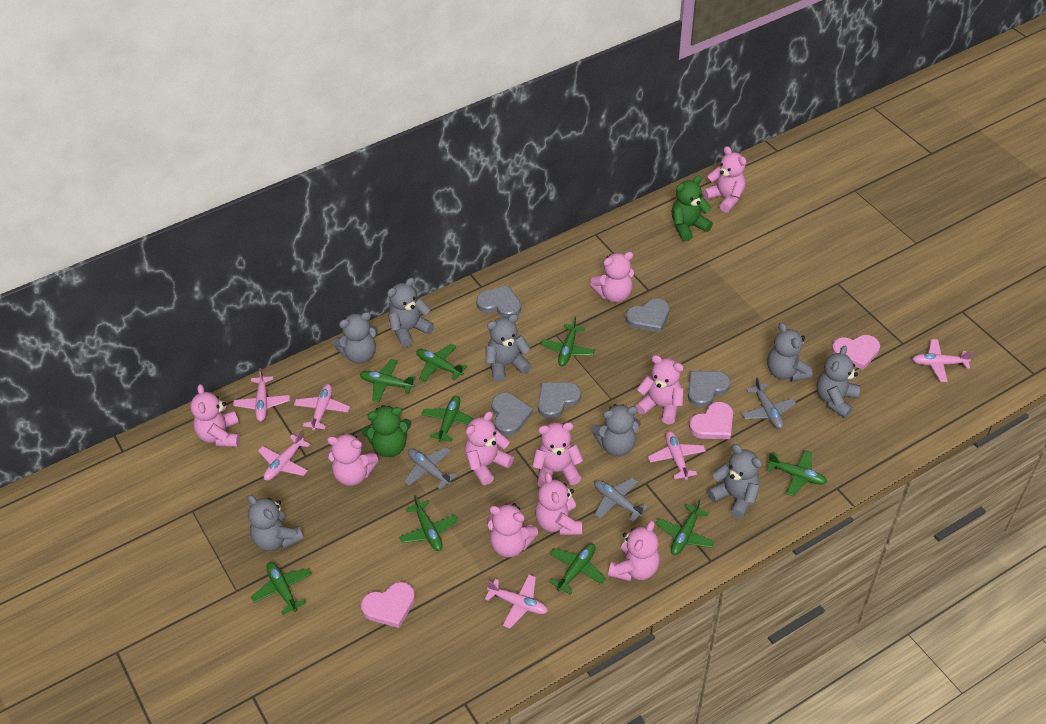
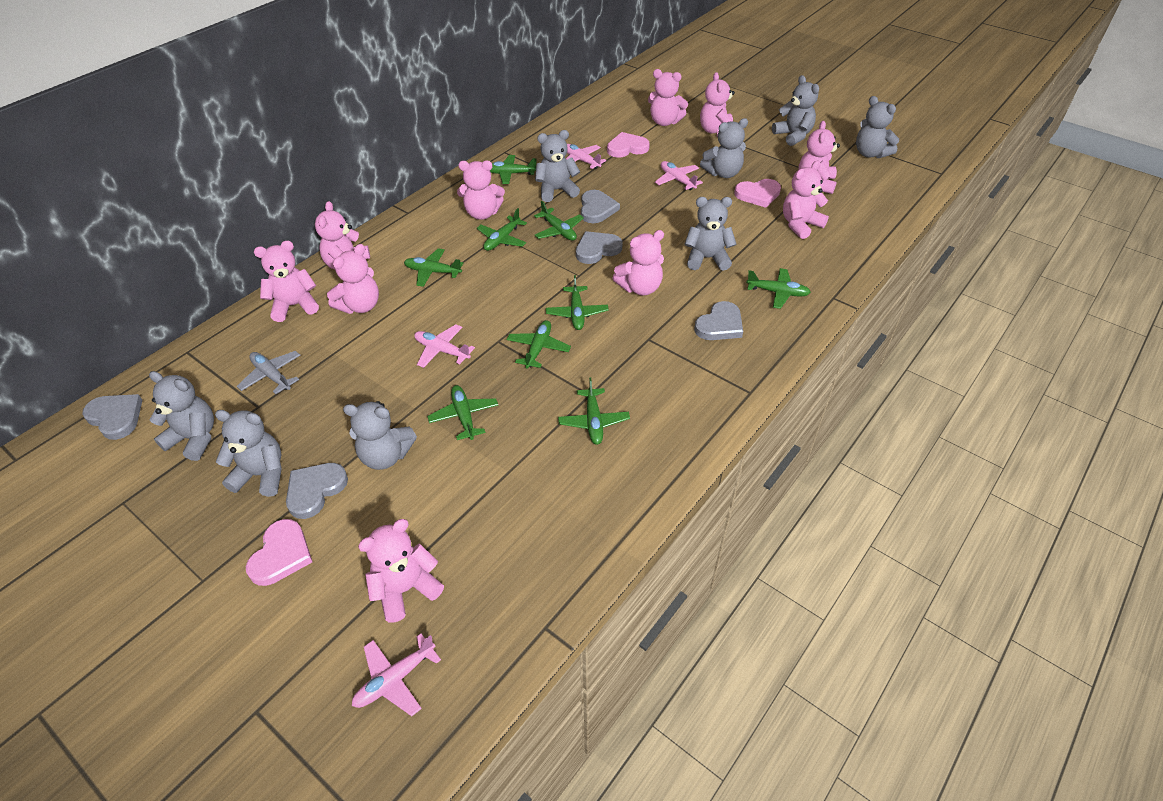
green teddy bear: [361,405,412,457] [672,176,713,242] = 2 -> none = 0
grey plane: [404,447,457,489] [594,478,648,522] [742,377,796,429] = 3 -> [237,351,300,394] = 1
pink plane: [233,368,290,422] [258,430,310,481] [294,384,350,431] [485,574,548,628] [648,431,706,480] [912,339,973,382] = 6 -> [352,634,441,716] [414,324,475,368] [566,144,606,169] [655,161,703,190] = 4

